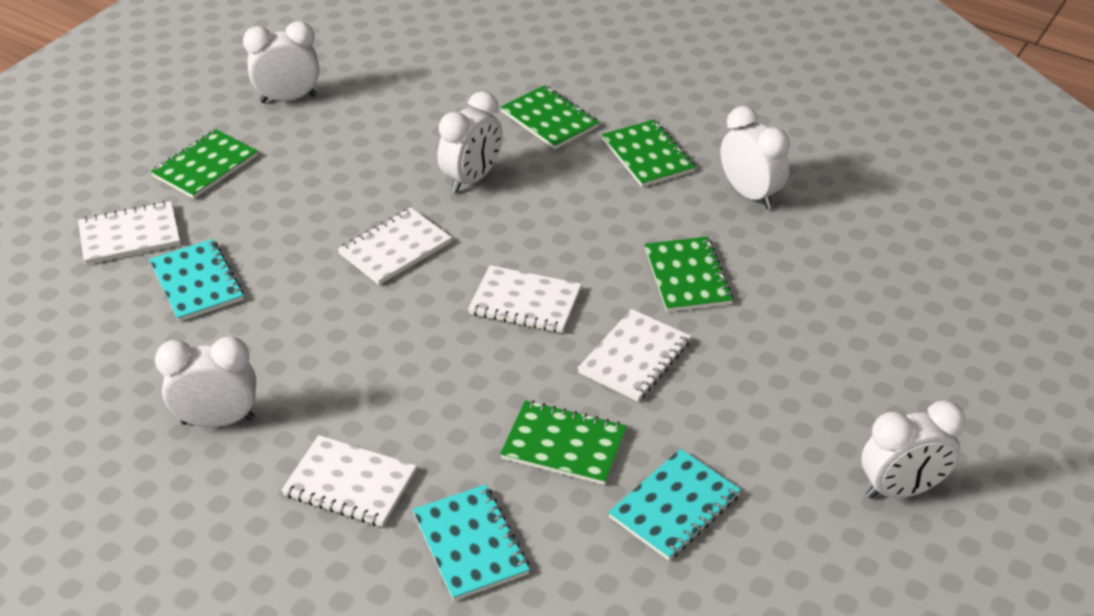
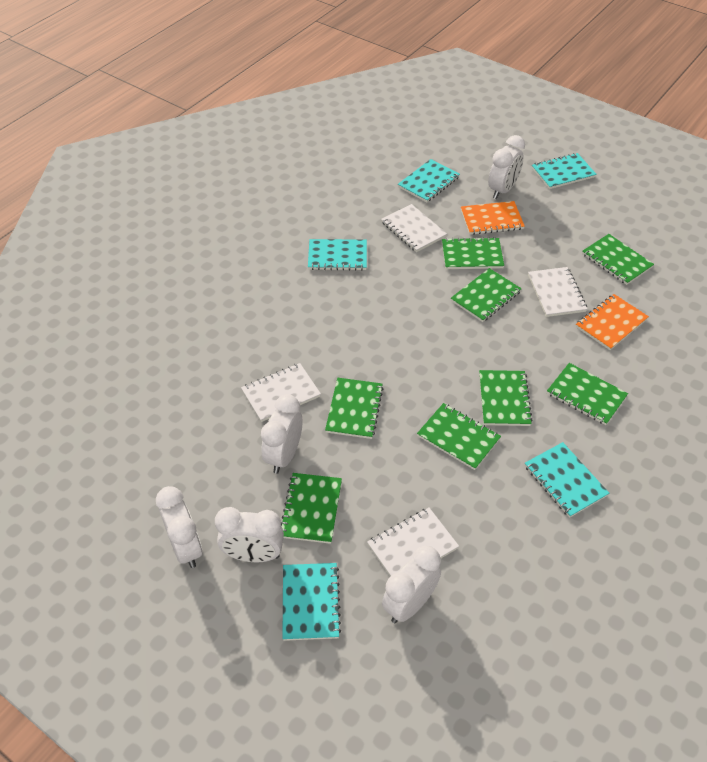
green notebook: [150,129,258,199] [500,400,627,485] [501,85,599,149] [602,120,696,187] [645,237,733,312] = 5 -> [281,473,342,544] [325,378,383,439] [417,403,501,470] [442,237,504,269] [451,268,522,322] [479,370,533,426] [547,363,628,425] [582,234,654,285] = 8
orange notebook: none = 0 -> [461,201,525,235] [576,294,649,350] = 2
turquoise notebook: [149,239,244,322] [412,484,530,601] [608,449,741,560] = 3 -> [282,563,341,641] [308,239,367,271] [398,159,460,202] [525,442,609,518] [532,153,597,189] = 5
white notebook: [78,201,180,264] [281,435,417,527] [338,207,452,285] [468,265,582,333] [578,309,691,402] = 5 -> [241,363,321,422] [367,508,459,577] [381,204,447,252] [528,267,587,317] = 4

